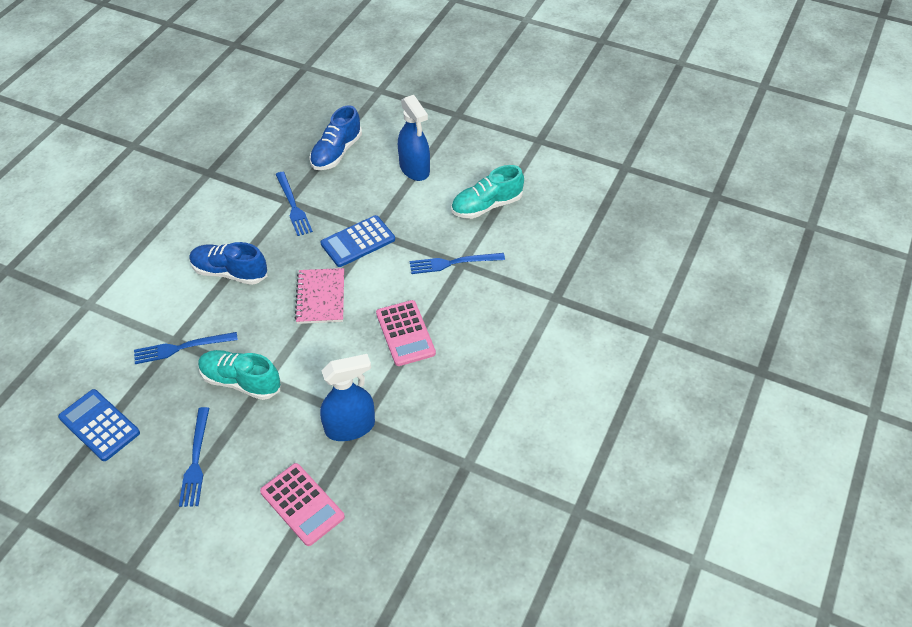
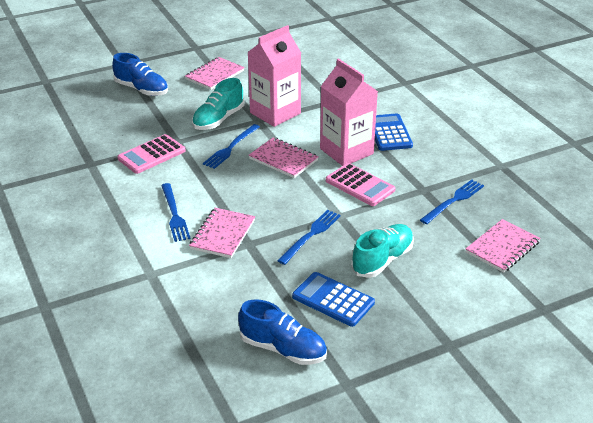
blue spray bottle: [320,354,375,441] [398,95,430,181] = 2 -> none = 0
pink carton: none = 0 -> [248,25,301,127] [320,58,378,166] = 2
pink notebook: [294,268,344,324] = 1 -> [185,57,245,90] [189,208,255,258] [249,137,319,178] [466,219,541,273] = 4

